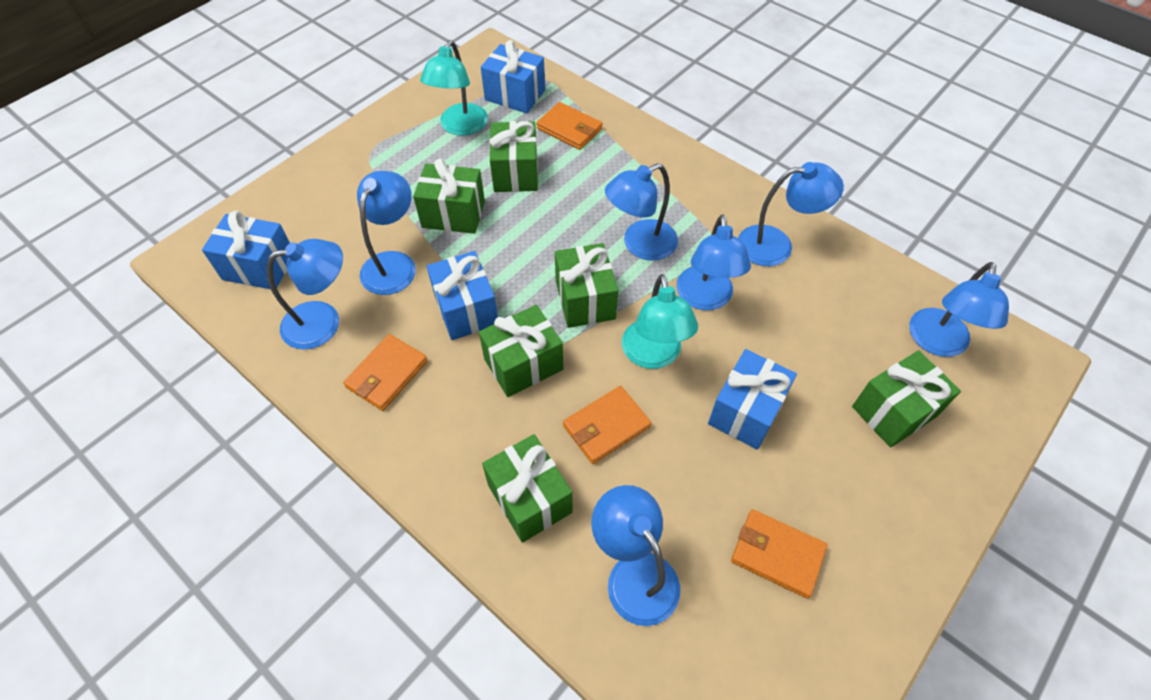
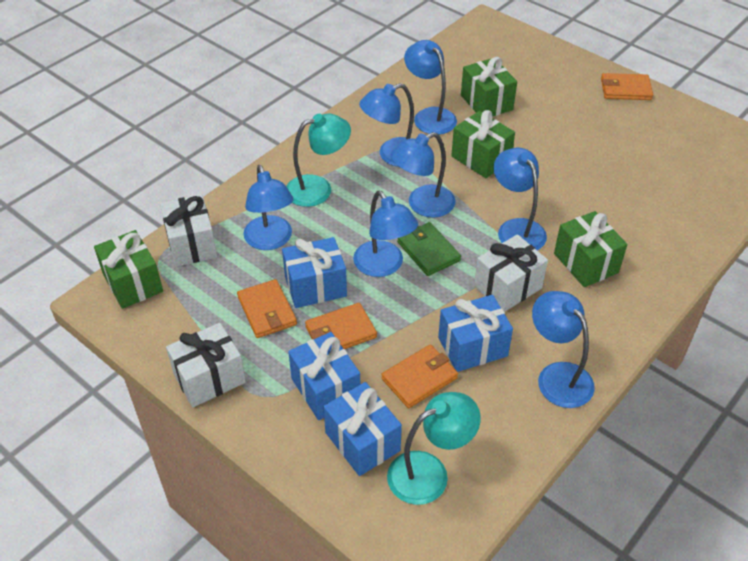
green gift: [413,158,485,234] [479,305,563,397] [482,434,573,543] [489,121,538,192] [555,243,618,328] [852,350,961,448] = 6 -> [94,230,163,309] [451,110,515,178] [461,57,517,116] [554,211,627,287] = 4
green wallet: none = 0 -> [397,222,461,276] = 1
white gift: none = 0 -> [160,194,217,267] [166,323,246,407] [474,234,548,312] = 3

